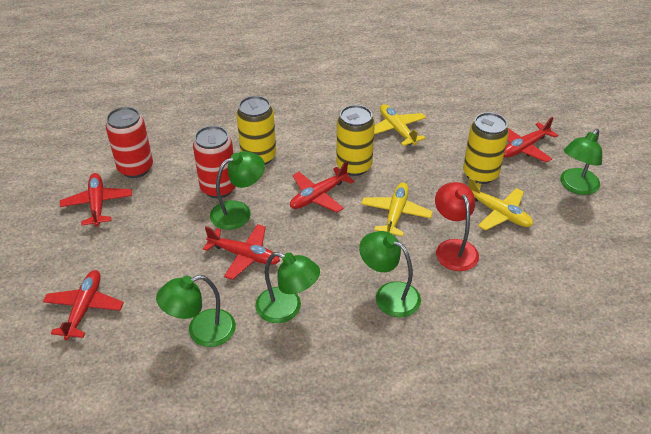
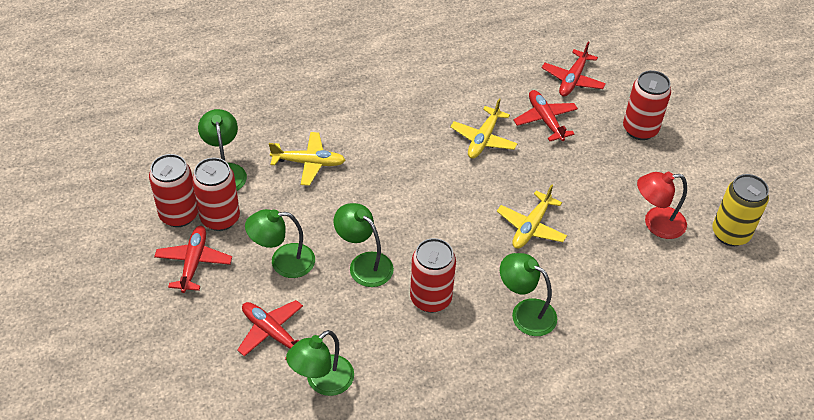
red can: [106,107,153,178] [193,126,236,198] = 2 -> [149,154,198,227] [192,158,240,231] [410,238,456,313] [623,70,671,140] = 4
red plane: [43,270,124,340] [60,173,132,227] [203,224,280,280] [290,162,354,213] [504,117,558,163] = 5 -> [154,226,232,293] [237,300,303,359] [513,90,578,141] [542,41,606,97] = 4
yellow can: [236,96,276,165] [336,105,375,176] [463,112,509,184] = 3 -> [712,174,769,246] = 1

